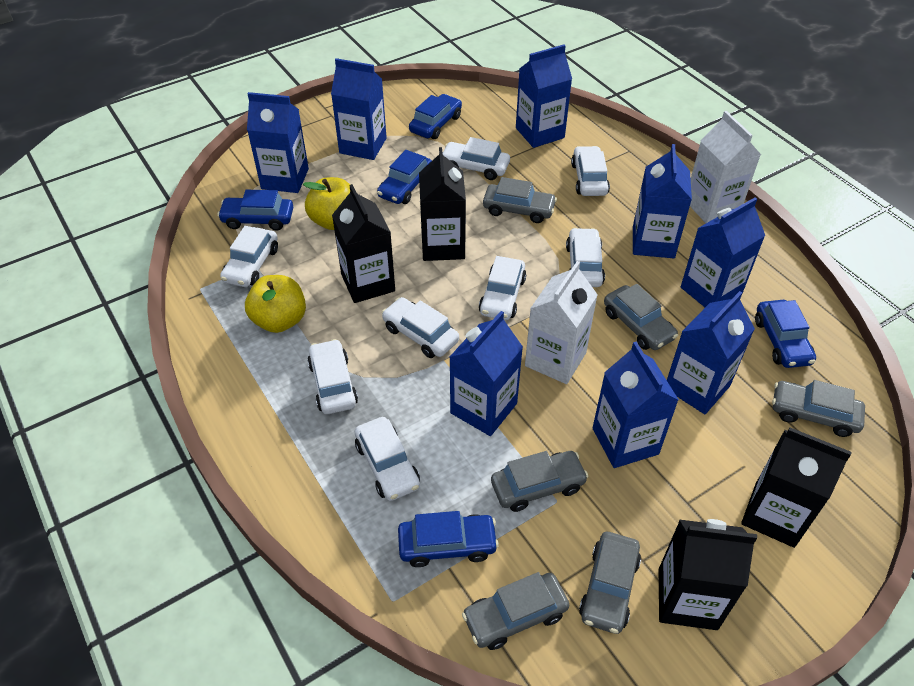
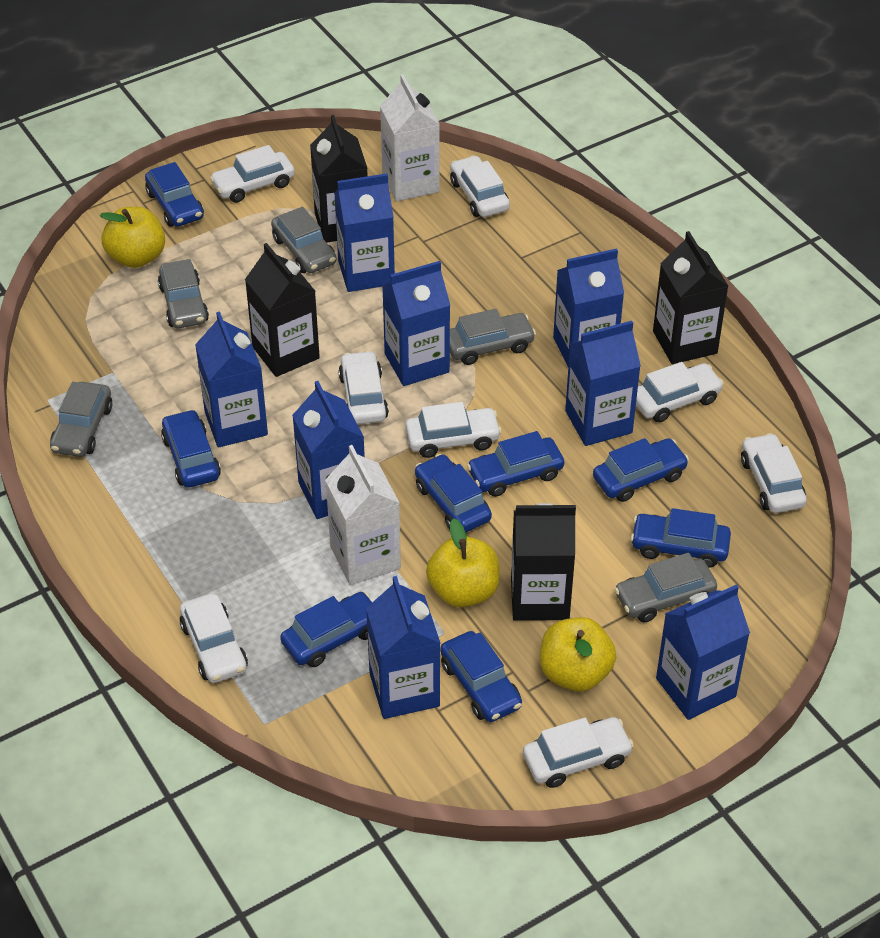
blue car: [217,190,293,231] [377,150,432,204] [398,511,499,567] [409,94,462,139] [755,300,816,368] = 5 -> [145,162,204,227] [161,409,221,488] [280,592,372,667] [415,454,492,533] [440,631,522,722] [467,431,564,497] [593,438,689,502] [631,508,731,568] = 8
grey car: [462,572,569,650] [483,177,557,223] [491,451,588,512] [579,532,641,634] [604,284,678,350] [772,380,865,437] = 6 -> [50,382,113,457] [158,259,209,328] [271,207,336,273] [450,309,536,365] [614,553,717,623] = 5
yellow apple: [245,275,306,333] [303,177,350,230] = 2 -> [100,207,165,268] [426,518,500,607] [540,617,616,692] = 3

